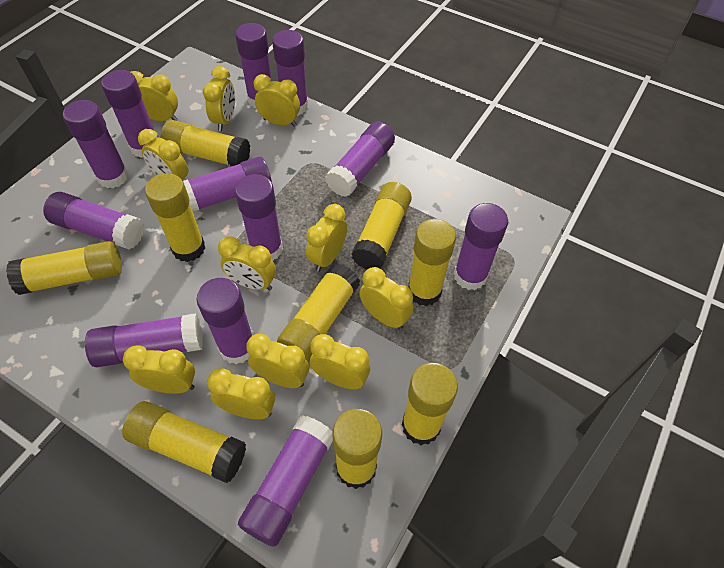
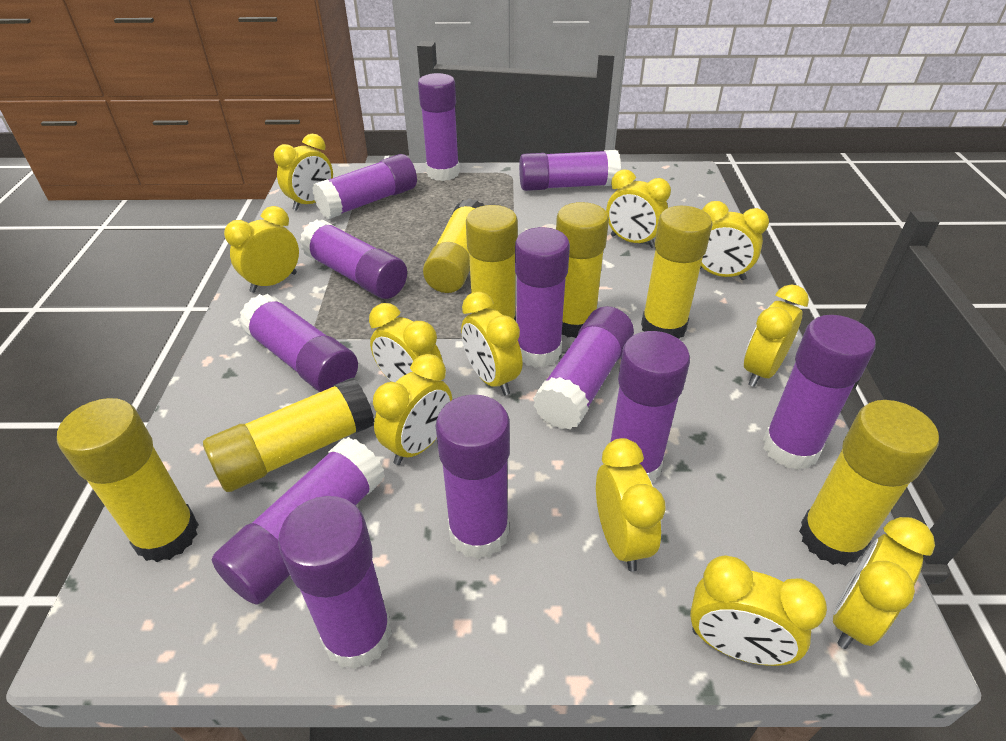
yellow glue stick: [6,241,122,295] [122,401,246,483] [145,173,205,262] [161,120,250,167] [277,263,360,361] [332,409,382,489] [351,182,412,269] [402,363,458,445] [408,219,456,306] = 9 -> [57,398,199,562] [203,378,374,492] [423,199,484,293] [466,205,518,321] [556,202,609,338] [641,206,713,339] [799,400,939,566] = 7

